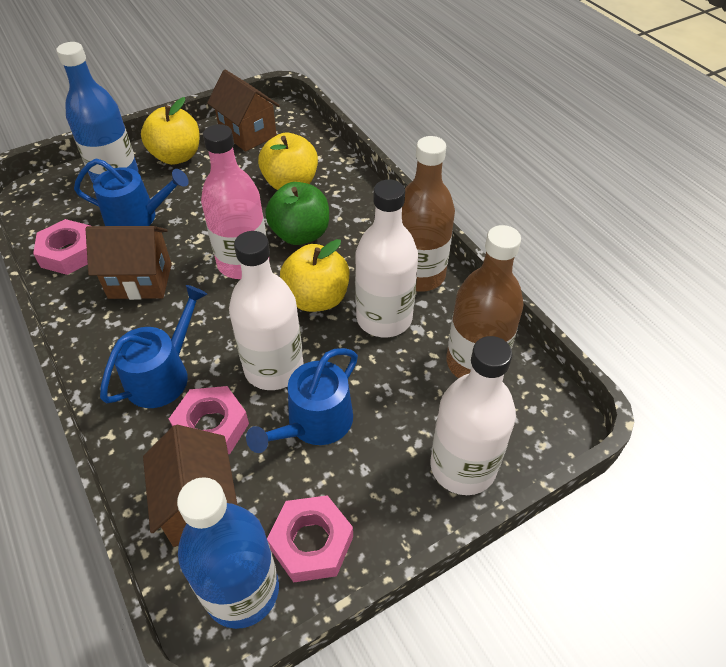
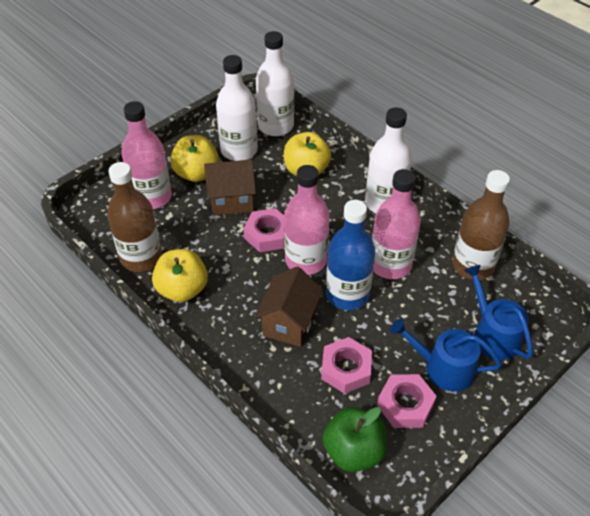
blue bottle: [56,42,139,183] [177,477,279,629] = 2 -> [326,200,375,310] = 1
blue watering can: [74,159,189,226] [100,285,207,408] [246,348,358,453] = 3 -> [390,319,502,392] [464,265,533,360] = 2
brown house: [86,226,172,300] [143,425,238,547] [207,70,280,152] = 3 -> [204,159,256,216] [255,266,323,347] = 2
pink bottle: [201,124,267,279] = 1 -> [122,101,172,209] [284,165,330,275] [372,169,421,279] = 3

